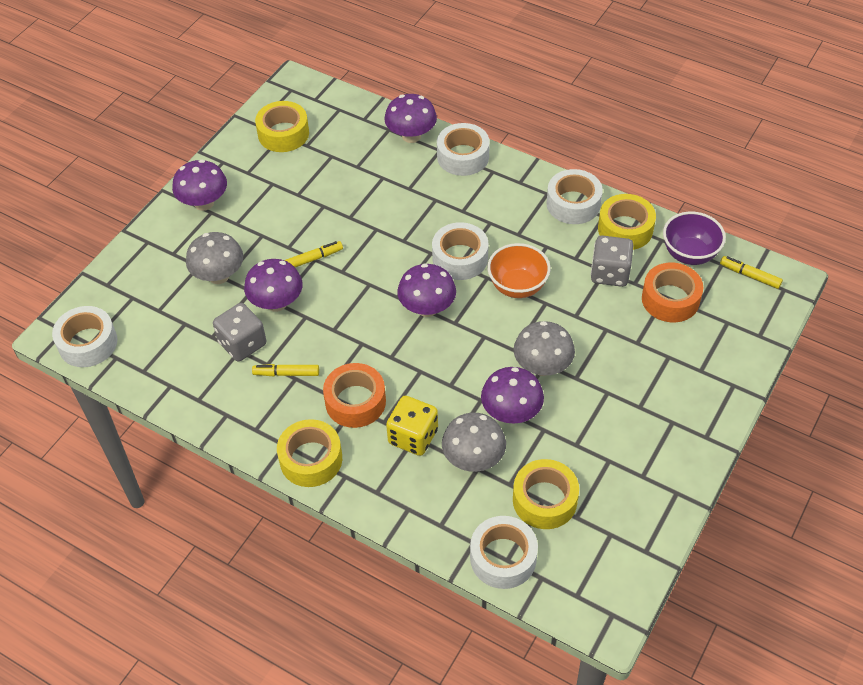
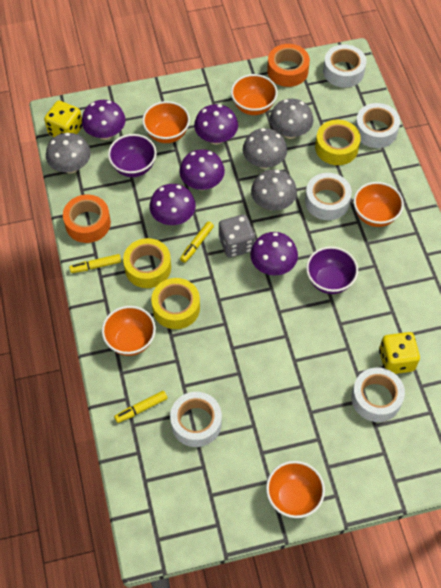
grey dice: [213,303,266,361] [591,235,634,287] = 2 -> [219,214,255,258] = 1
grey mushroom: [186,232,243,284] [442,413,506,472] [514,321,575,376] = 3 -> [46,133,91,174] [243,128,287,169] [251,169,297,211] [270,99,313,139] = 4
orange bowl: [487,243,551,298] = 1 -> [102,306,156,356] [142,101,190,143] [231,74,278,115] [266,461,325,518] [354,182,404,227] = 5
purple bowl: [663,212,726,265] = 1 -> [108,134,157,177] [306,246,358,294] = 2
yellow dice: [386,396,438,456] = 1 -> [44,100,83,137] [379,332,420,374] = 2
yellow tape: [255,101,309,152] [277,419,342,487] [513,459,579,529] [598,194,656,250] = 4 -> [123,238,171,288] [151,278,200,329] [315,120,361,165] = 3

